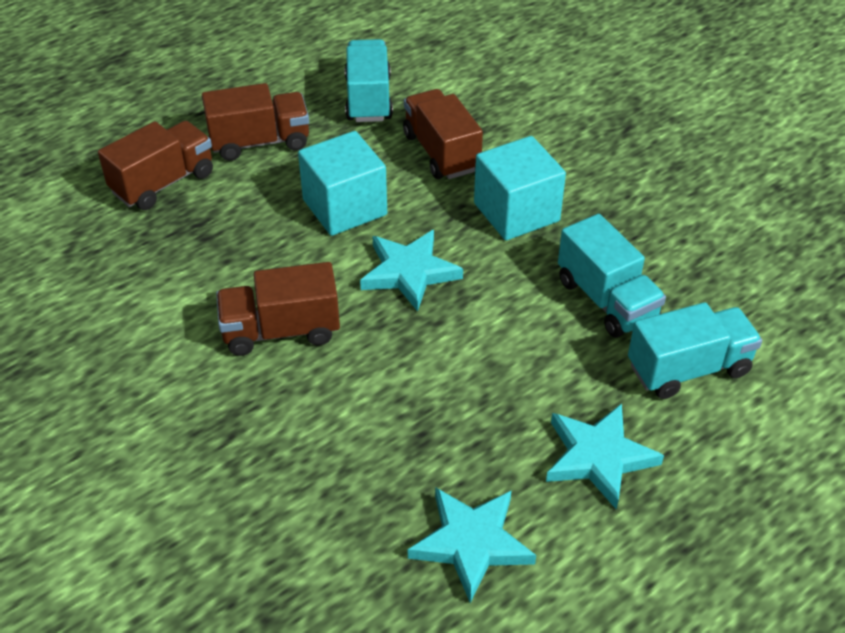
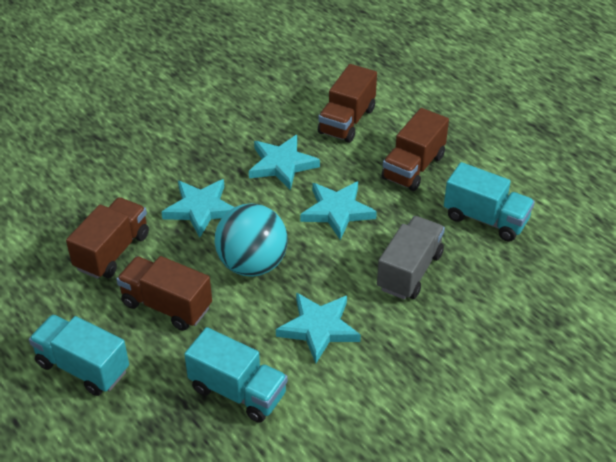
grey truck: none = 0 -> [377,216,445,299] = 1
turquoise ball: none = 0 -> [215,203,288,277] = 1
turquoise cube: [298,131,387,236] [474,136,566,240] = 2 -> none = 0
turquoise star: [360,230,463,312] [408,487,536,603] [546,404,664,510] = 3 -> [161,179,234,238] [249,135,320,190] [276,293,361,363] [300,181,377,240] = 4

